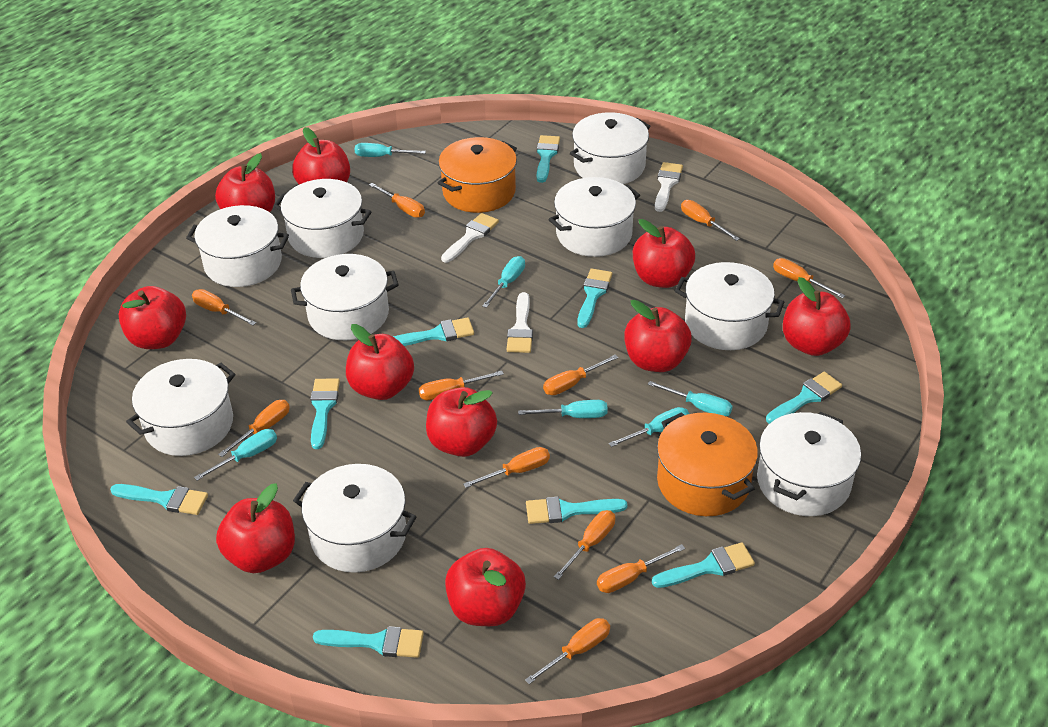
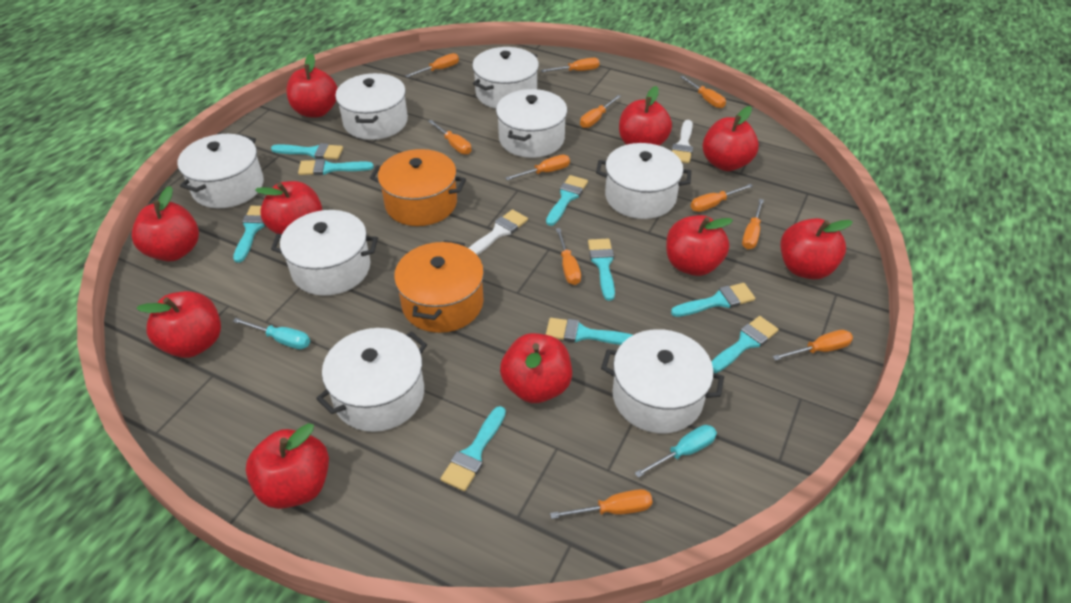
turquoise screwdriver: [194,429,277,481] [355,143,426,157] [482,256,525,308] [518,400,608,418] [609,407,689,447] [648,381,732,416] = 6 -> [233,318,310,349] [635,425,717,478] = 2
white brush: [441,213,499,263] [507,292,533,353] [655,162,683,212] = 3 -> [468,209,528,255] [671,120,693,163] = 2
white pot: [126,359,236,456] [186,205,289,287] [273,179,372,258] [291,254,399,340] [293,464,417,573] [548,177,640,257] [570,112,650,184] [675,262,784,350] [757,412,861,516] = 9 -> [177,134,264,208] [271,210,378,296] [316,328,427,432] [335,73,408,140] [472,47,539,109] [496,89,567,158] [596,143,691,219] [601,329,724,433] = 8

